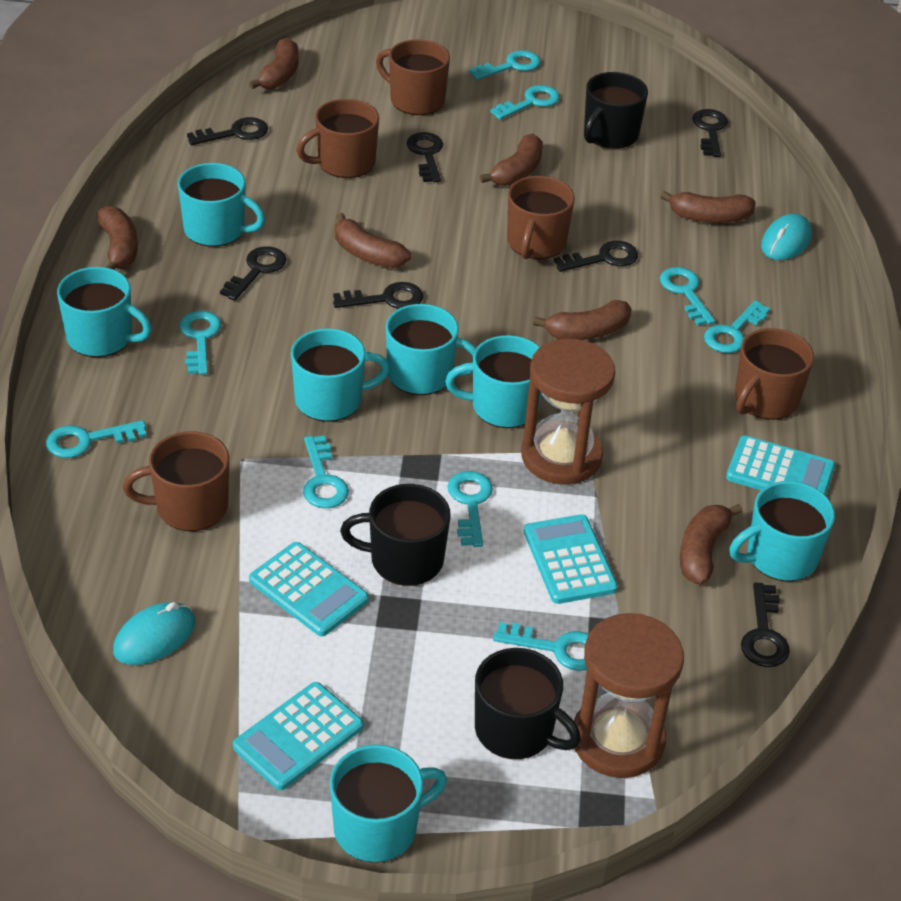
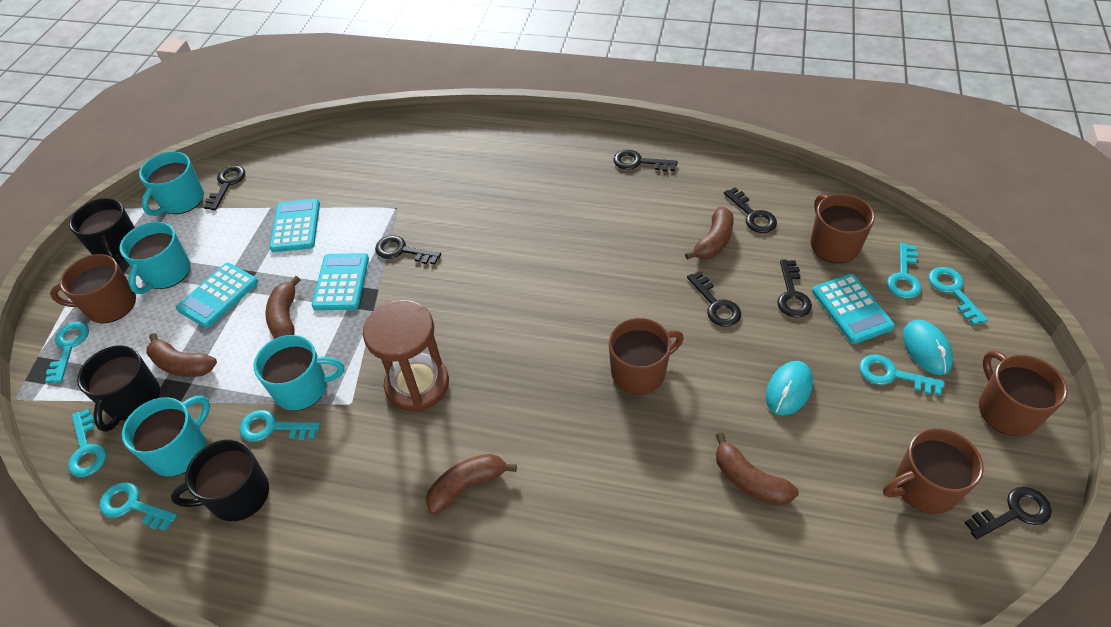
brown banana: [97,206,138,270] [249,38,299,89] [335,213,411,268] [480,134,543,186] [533,300,632,340] [660,191,756,223] [680,504,742,585] = 7 -> [146,333,217,377] [265,276,301,339] [426,454,517,515] [685,207,734,260] [716,433,798,506] = 5
brown hourglass: [521,339,615,485] [574,613,684,778] = 2 -> [363,300,449,412] = 1
turquoise key: [46,420,147,458] [179,311,221,375] [303,435,349,508] [447,471,493,547] [469,50,541,80] [490,85,560,120] [493,622,589,671] [660,267,715,326] [704,300,770,353] = 9 -> [45,322,89,383] [68,409,107,477] [99,482,177,531] [239,410,320,442] [859,354,944,395] [887,243,921,299] [929,267,988,325] = 7
turquoise mug: [57,267,152,357] [178,163,265,247] [291,328,390,422] [330,744,447,863] [386,304,476,395] [445,335,542,428] [729,481,835,581] = 7 -> [120,222,191,294] [122,396,210,476] [139,152,204,216] [253,335,344,411] = 4

